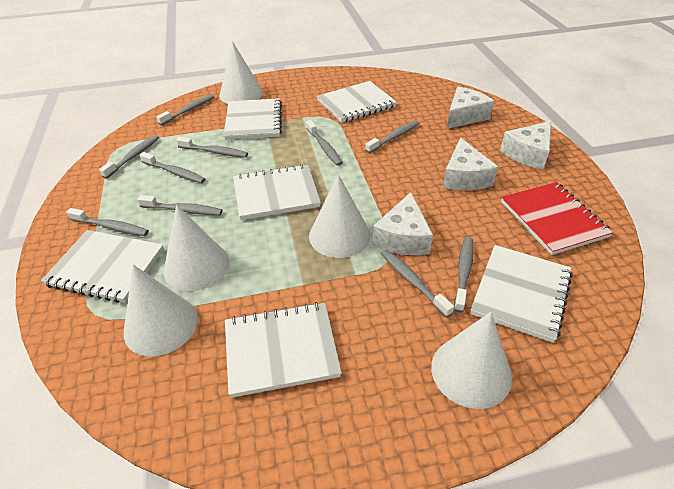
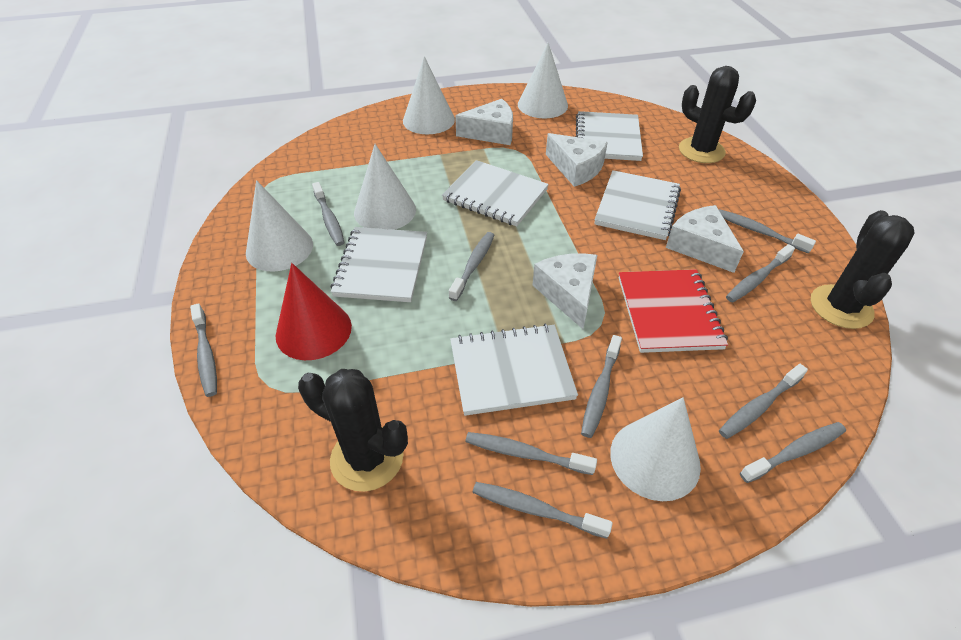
black cactus: none = 0 -> [298,369,408,492] [679,66,756,163] [811,210,915,329] = 3
red cone: none = 0 -> [276,263,352,360] = 1
white notebook: [41,230,164,303] [223,98,282,140] [225,302,342,398] [233,164,321,220] [317,81,397,123] [470,245,573,343] = 6 -> [330,227,427,302] [442,160,549,227] [450,324,578,416] [576,111,643,161] [594,170,681,240] = 5

